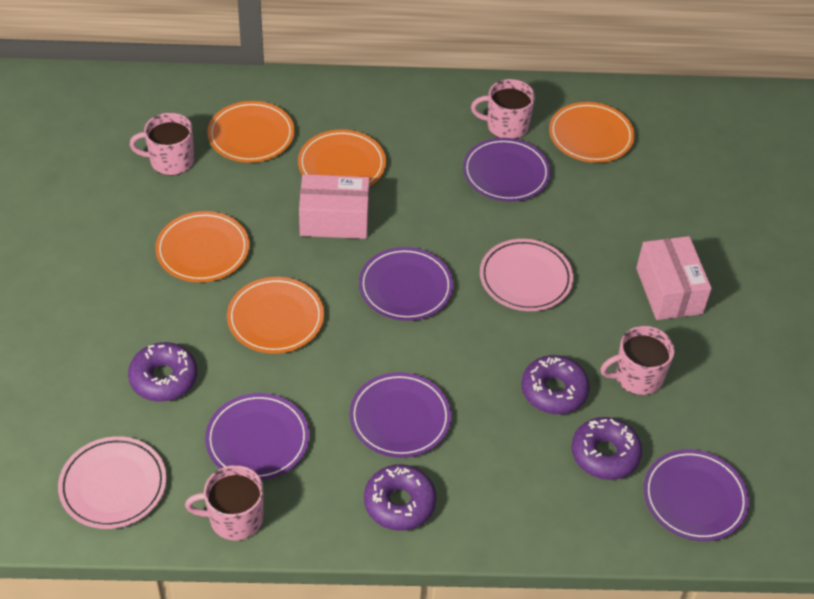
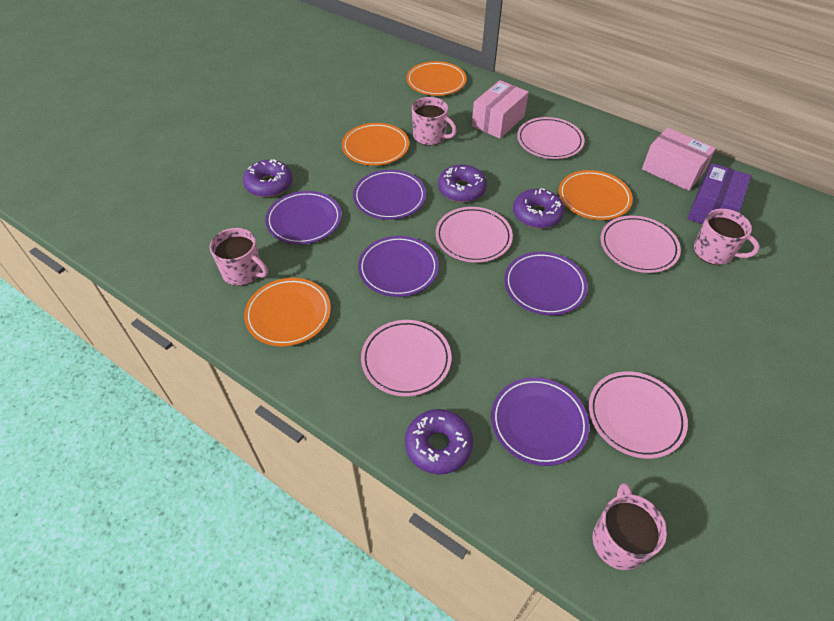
orange plate: [155,211,249,282] [207,101,295,163] [227,277,324,354] [298,130,386,186] [549,102,635,163] = 5 -> [244,278,331,346] [342,123,409,166] [406,61,467,96] [559,170,633,220] = 4
pink plate: [58,436,166,529] [480,239,573,311] = 2 -> [361,320,452,396] [436,207,513,263] [517,117,584,159] [589,371,688,459] [601,216,681,273] = 5
purple box: none = 0 -> [687,163,751,224] = 1

